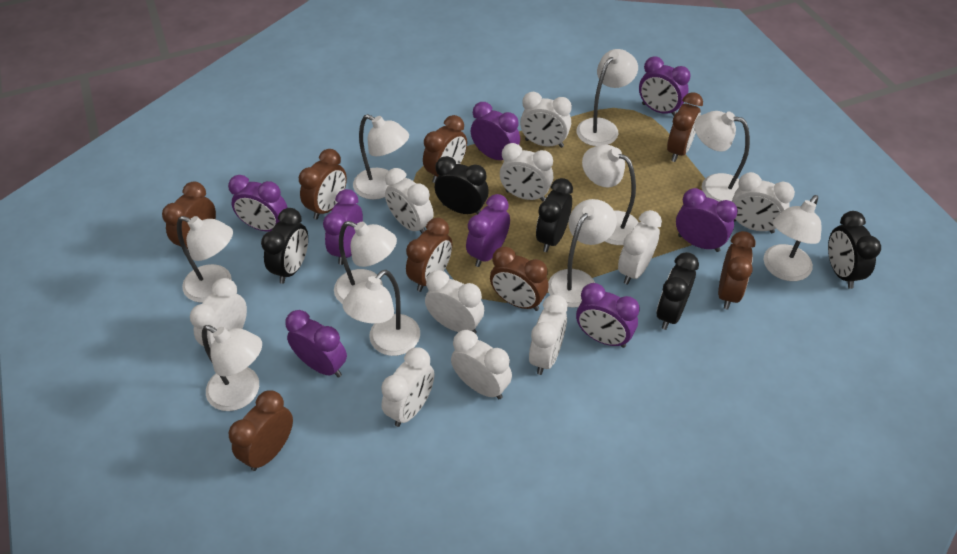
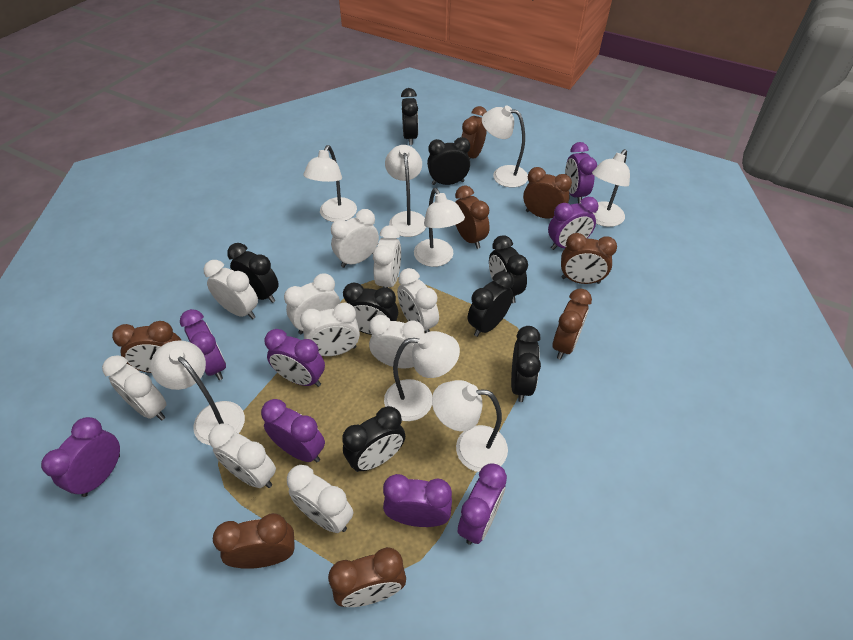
black clock: [261,208,308,284] [435,156,489,215] [536,178,573,252] [656,252,699,330] [828,211,881,289] = 5 -> [227,243,279,303] [342,406,405,472] [343,282,398,335] [401,88,418,145] [427,137,470,185] [468,271,514,337] [489,235,528,303] [511,326,541,402] = 8
white lamp: [177,216,233,303] [202,325,262,411] [334,221,397,304] [342,270,420,356] [353,114,409,200] [548,199,617,308] [576,49,638,146] [582,145,639,245] [694,111,750,201] [764,195,822,281] = 10 -> [150,340,245,445] [303,145,357,222] [384,331,460,421] [385,145,426,237] [414,188,465,267] [432,380,508,472] [482,106,528,188] [592,149,630,227] = 8

